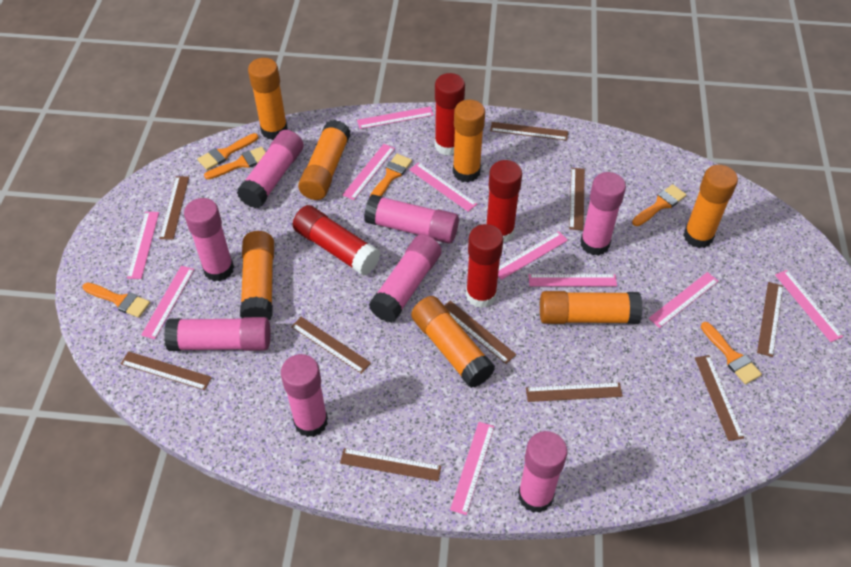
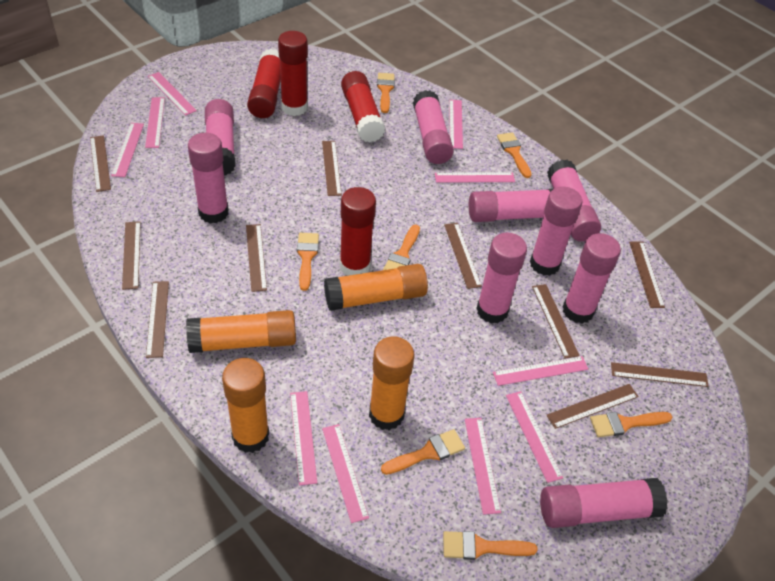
orange brush: [82,282,150,318] [197,133,258,170] [204,147,266,179] [369,154,412,197] [632,184,686,226] [701,322,762,384] = 6 -> [297,233,319,291] [377,73,395,113] [381,429,465,475] [383,224,420,270] [443,531,538,560] [497,132,532,178] [590,412,672,438] = 7
orange glue stick: [240,231,274,320] [248,58,288,140] [298,120,351,200] [411,296,495,388] [453,100,485,182] [540,291,643,324] [683,165,738,248] = 7 -> [186,310,296,353] [222,358,269,453] [324,264,428,311] [369,336,414,430] = 4
pink glue stick: [164,317,271,351] [184,198,234,282] [237,130,304,208] [281,354,328,437] [364,194,459,244] [369,234,442,323] [518,431,568,513] [580,172,626,256] = 8 -> [188,133,229,224] [205,99,236,176] [413,90,454,164] [469,189,553,222] [476,233,527,324] [530,187,582,276] [540,478,668,528] [547,160,601,242] [563,233,621,324] = 9

